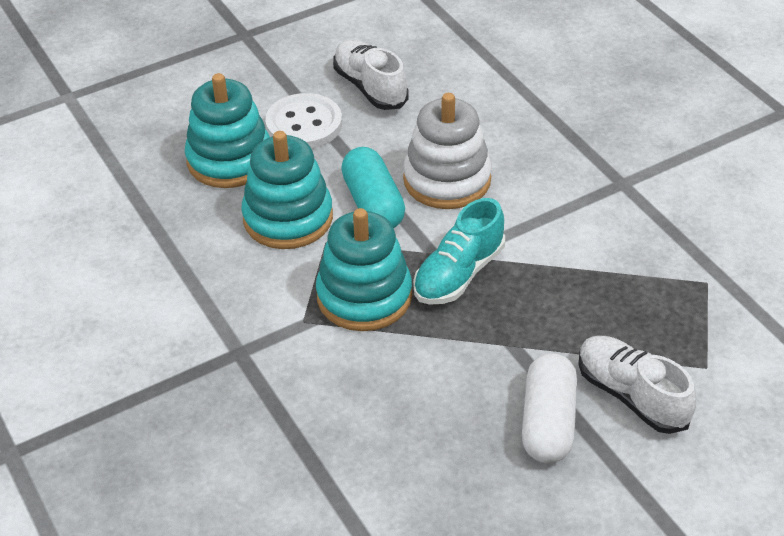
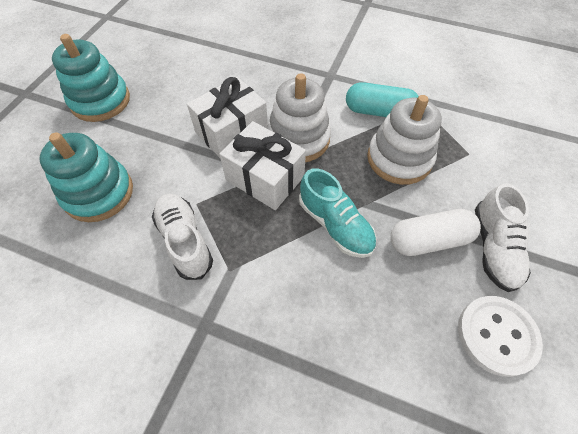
turquoise stacking toy: [185,73,270,188] [241,131,333,249] [316,208,412,331] = 3 -> [39,132,133,222] [52,34,130,122] = 2
white gift: none = 0 -> [187,77,268,158] [219,121,306,210] = 2
white stacking toy: [403,93,492,209] = 1 -> [267,73,331,162] [367,95,442,185] = 2

